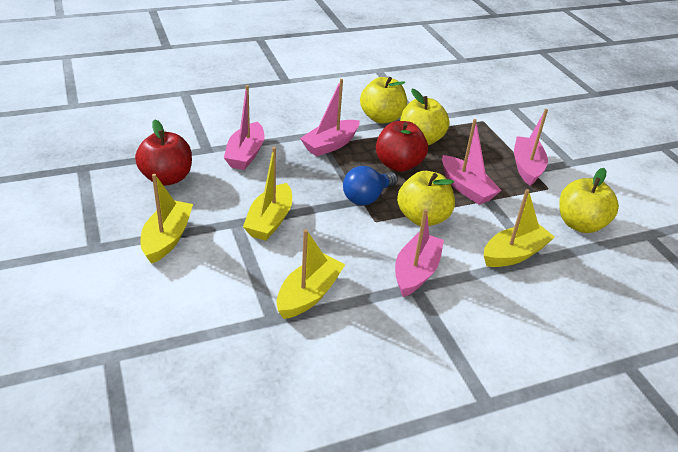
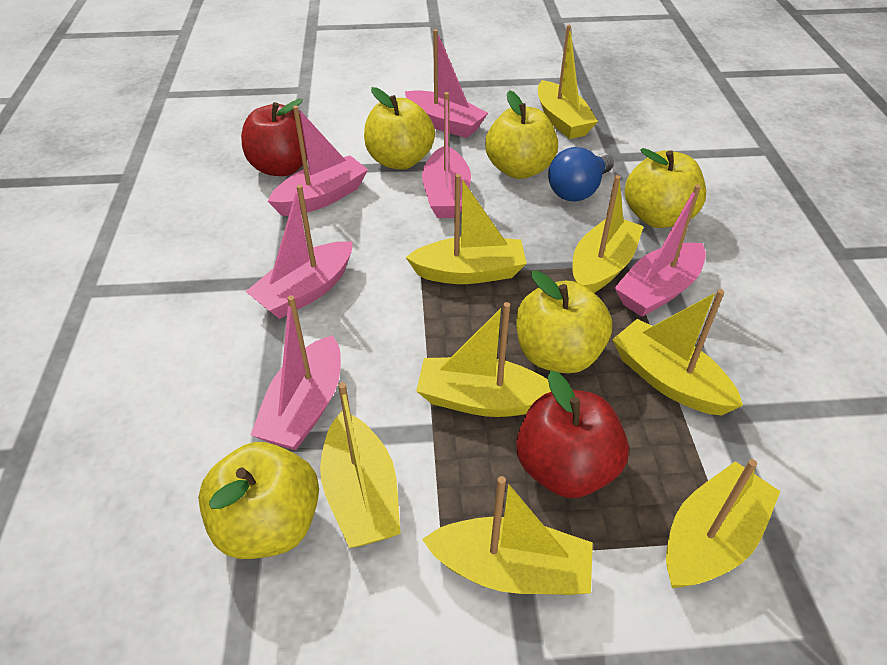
pink boat: [224,85,264,170] [300,79,360,157] [395,209,444,297] [442,119,502,205] [514,109,548,186] = 5 -> [246,185,352,319] [251,295,341,450] [268,106,368,216] [405,29,488,138] [422,92,471,218] [615,184,706,317] = 6
yellow apple: [360,77,407,124] [397,171,455,226] [400,89,449,145] [559,168,619,233] = 4 -> [198,442,319,559] [364,87,435,170] [485,90,558,179] [516,271,612,373] [625,148,706,228] = 5
yellow boat: [140,174,193,264] [243,147,292,241] [277,229,345,319] [484,189,555,267] = 4 -> [320,382,401,548] [406,174,527,284] [416,302,551,417] [422,476,593,595] [538,25,598,139] [572,175,644,293] [612,289,743,416] [666,459,780,588] = 8

